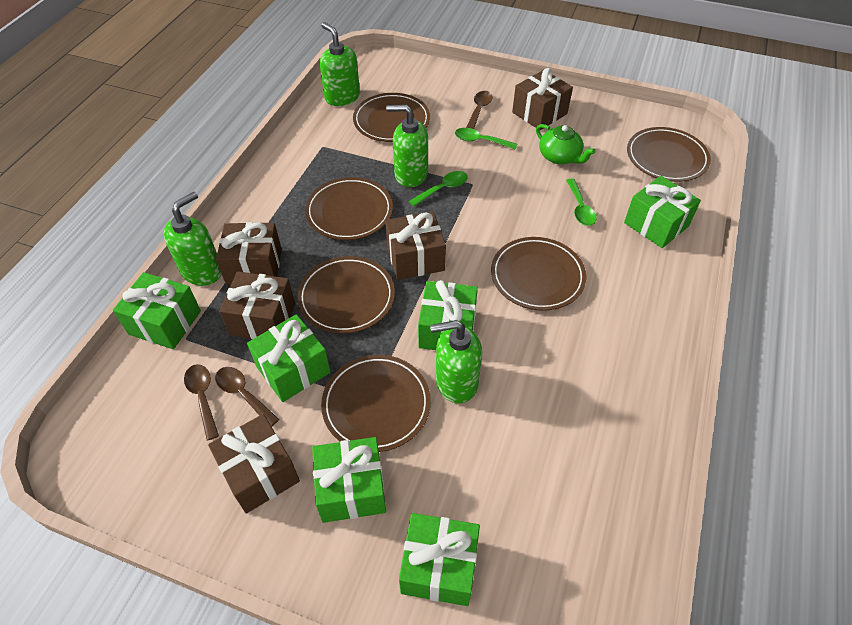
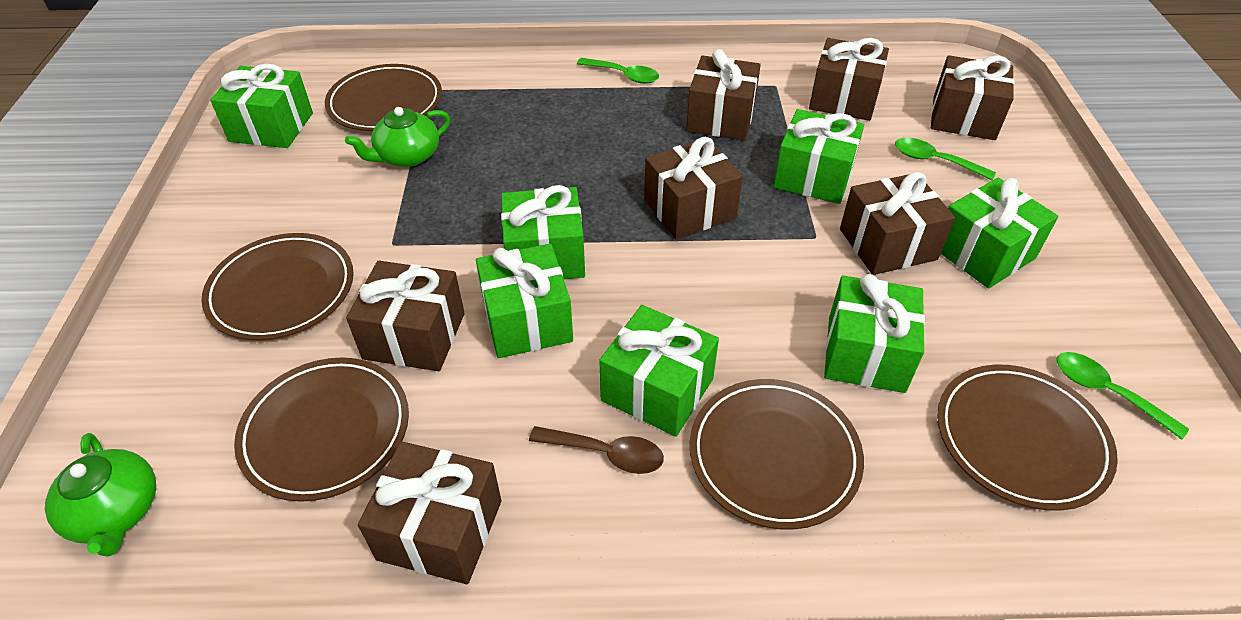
brown gift: [208,414,300,514] [216,222,282,285] [219,271,295,339] [385,211,446,280] [512,68,573,130] = 5 -> [346,261,465,371] [358,441,502,584] [644,137,743,239] [686,49,761,140] [809,38,889,121] [840,172,955,275] [931,55,1014,140] = 7
brown plate: [297,256,395,334] [305,177,393,240] [321,355,431,452] [353,93,430,142] [491,237,587,311] [627,127,711,182] = 6 -> [201,233,354,340] [234,357,409,502] [325,64,442,131] [689,379,864,530] [937,365,1118,511] = 5
brown spoon: [184,364,219,440] [215,367,279,427] [466,91,493,129] = 3 -> [529,426,664,474] = 1
green gift: [113,272,201,349] [247,314,330,402] [312,437,386,523] [399,513,480,606] [418,280,478,350] [624,176,701,248] = 6 -> [210,63,313,148] [476,244,573,358] [501,185,585,279] [599,305,719,437] [773,109,864,204] [824,274,925,393] [941,178,1058,289] = 7
green soap dispenser: [163,192,222,286] [320,22,360,106] [386,104,428,187] [430,320,482,403] = 4 -> none = 0
green teapot: [536,124,596,164] = 1 -> [45,433,156,557] [345,107,450,167] = 2

